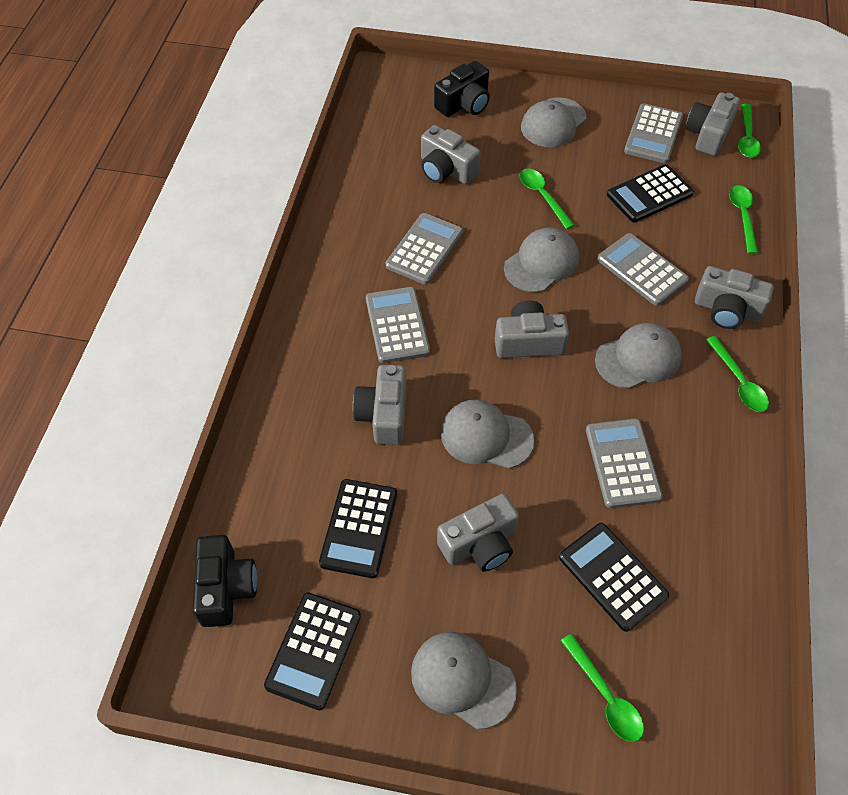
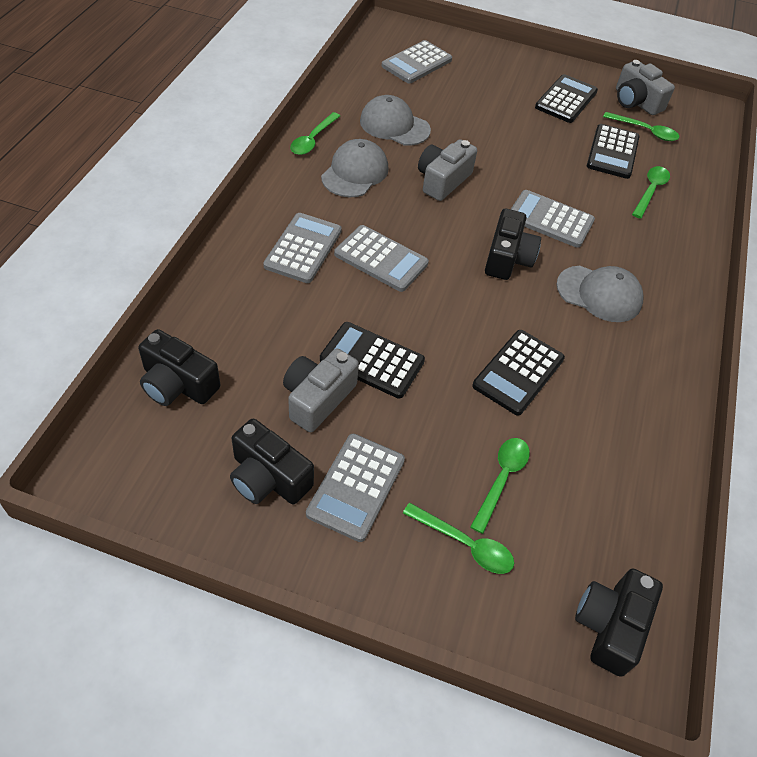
black camera: [193,535,257,627] [434,61,490,117] = 2 -> [138,329,221,406] [230,419,314,504] [485,209,541,280] [575,568,663,677] = 4
grey camera: [353,365,407,445] [421,125,481,184] [437,494,519,572] [495,301,569,358] [685,92,740,156] [695,266,774,329] = 6 -> [283,349,359,432] [418,139,477,201] [616,60,675,115] = 3
grey cap: [411,632,517,729] [441,400,534,469] [504,227,579,293] [521,98,586,147] [595,323,682,389] = 5 -> [321,139,388,197] [360,95,431,146] [556,266,644,322] = 3

